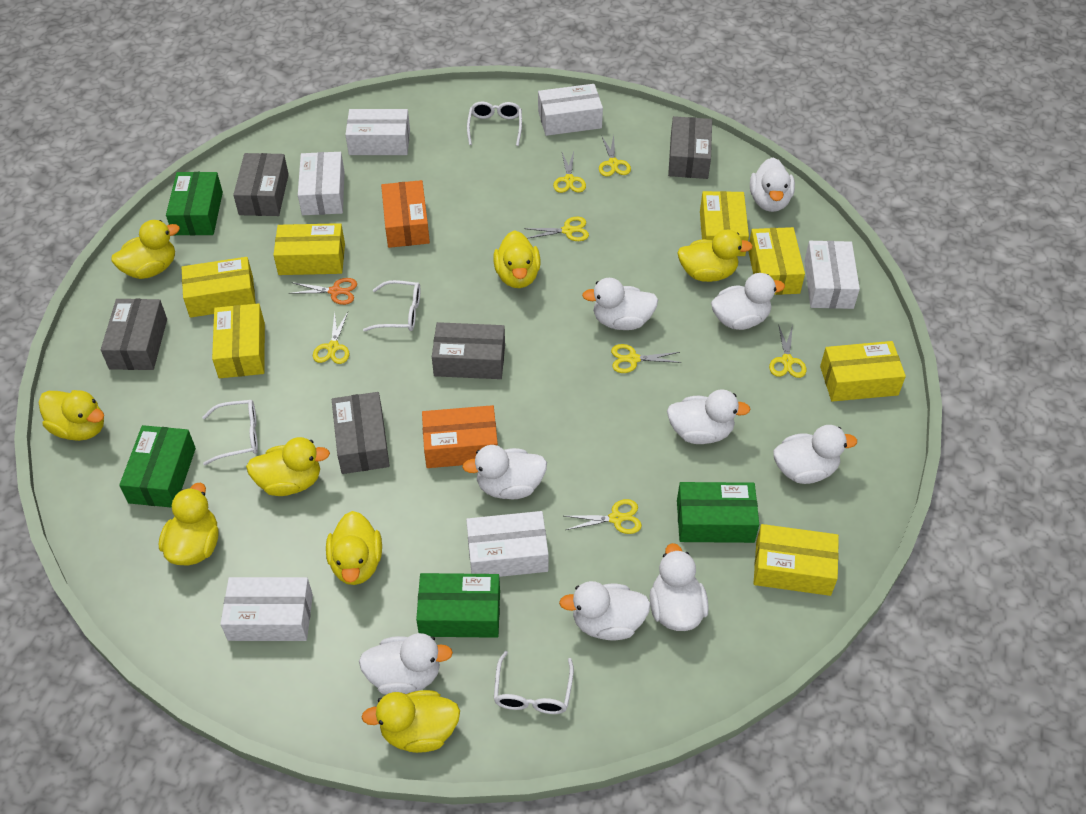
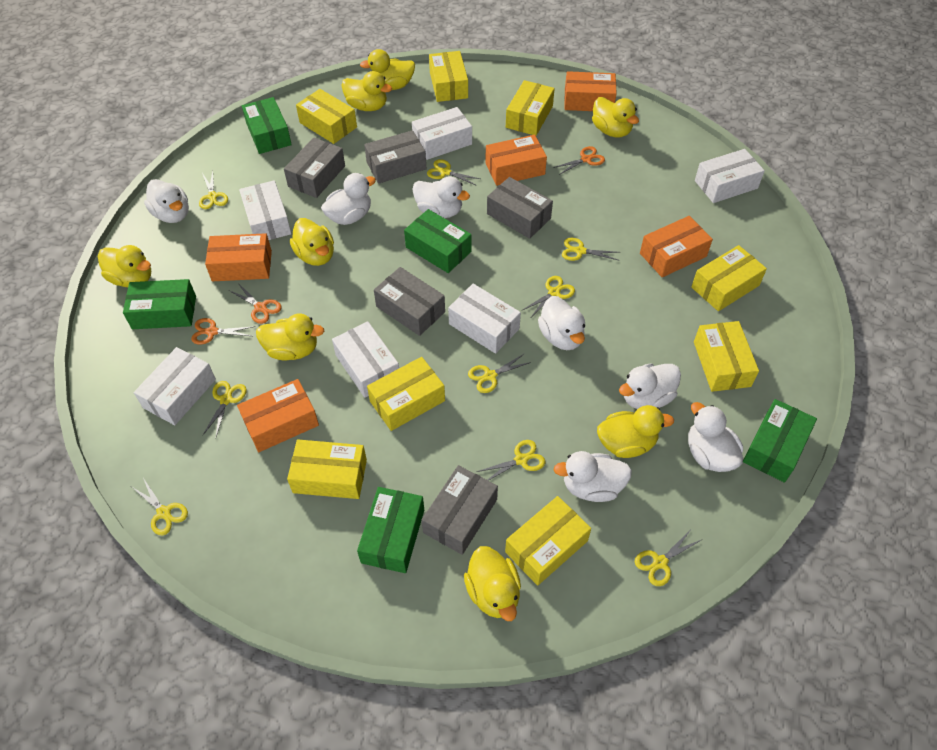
green box: [119,425,196,508] [166,172,223,235] [416,573,500,638] [677,482,759,543] = 4 -> [123,279,196,329] [242,97,292,154] [357,487,424,573] [404,209,472,273] [743,399,817,483] = 5
orange box: [381,180,430,248] [422,405,498,468] = 2 -> [205,233,272,281] [237,379,319,452] [485,135,547,186] [564,71,617,111] [640,216,713,277] = 5
orange scissors: [289,278,357,305] = 1 -> [191,318,255,345] [230,283,281,324] [553,146,605,175] = 3
white duck: [359,633,453,695] [462,445,547,499] [559,581,651,640] [582,278,658,330] [650,543,709,631] [667,389,751,444] [711,273,785,330] [750,158,795,212] [773,425,857,484] = 9 -> [144,179,189,223] [321,173,376,225] [412,176,470,218] [538,296,585,350] [553,451,632,502] [619,363,681,409] [688,402,743,472] = 7
white glasses: [202,400,258,465] [363,280,420,332] [467,101,522,146] [494,651,574,714] = 4 -> none = 0
yellow box: [181,257,256,318] [212,303,265,378] [273,223,345,275] [700,191,749,256] [748,227,805,295] [753,524,839,596] [820,341,906,402] = 7 -> [287,439,367,499] [296,89,357,144] [367,357,445,431] [429,51,468,102] [505,496,591,586] [506,80,555,136] [691,245,767,311] [694,321,759,392] = 8
yellow scissors: [313,311,349,364] [524,217,589,241] [553,152,586,193] [565,499,642,534] [599,135,631,177] [611,344,682,373] [769,324,806,378] = 7 -> [132,478,188,535] [199,171,228,209] [202,381,247,437] [427,159,480,186] [468,353,531,393] [476,440,545,481] [521,276,575,317] [562,238,619,261] [635,531,701,586] = 9

